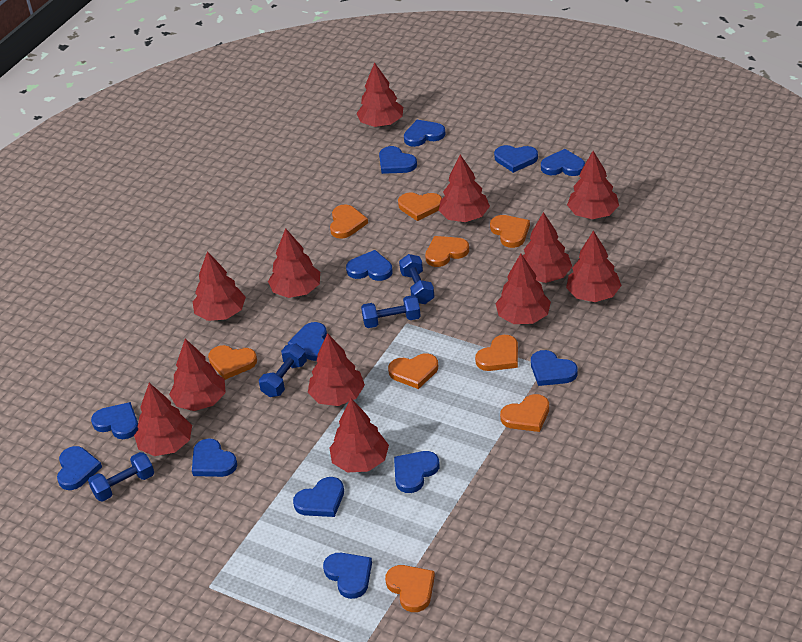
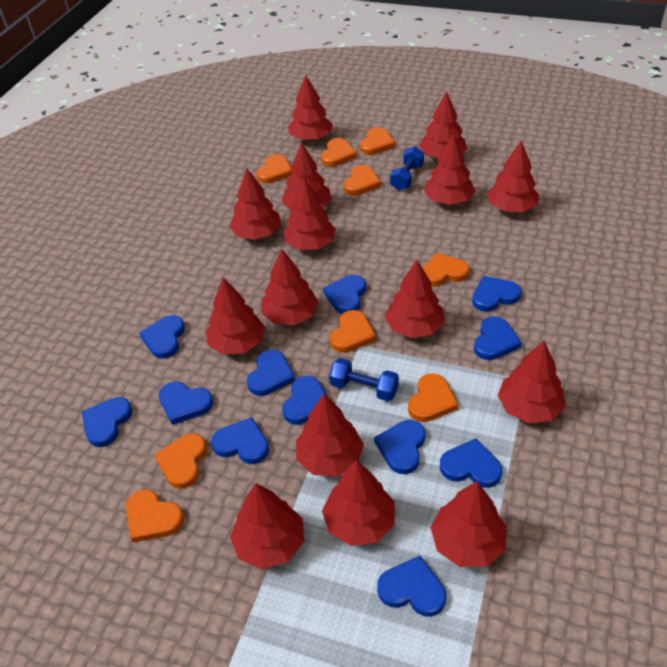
blue dumbbell: [88,452,154,502] [259,344,307,397] [361,295,421,328] [399,254,435,304] = 4 -> [329,358,399,401] [390,146,424,190] = 2
blue heart: [57,446,102,490] [91,402,139,439] [192,438,237,477] [288,322,327,361] [293,477,344,517] [323,553,372,599] [346,250,393,281] [379,146,417,174] [394,451,440,493] [404,120,446,147] [494,145,538,173] [531,350,578,386] [541,149,585,176] = 13 -> [81,397,132,447] [139,315,185,359] [159,382,213,425] [211,417,269,464] [247,350,295,396] [282,376,328,425] [323,275,366,314] [374,420,426,474] [377,556,446,617] [440,438,502,488] [472,276,522,312] [474,316,522,360] = 12
red tree: [134,383,192,456] [169,339,226,411] [192,251,246,321] [268,228,320,298] [308,333,365,406] [329,398,389,472] [356,63,403,127] [439,155,490,222] [495,254,551,324] [523,212,572,283] [566,231,622,302] [567,151,619,219] = 12 -> [206,277,265,355] [229,168,281,240] [230,483,304,569] [262,249,319,325] [282,142,332,210] [283,178,336,250] [288,75,333,141] [296,394,364,477] [322,460,395,546] [385,260,445,338] [419,91,467,158] [424,134,475,205] [430,481,506,567] [487,141,539,212] [498,341,566,423] = 15

